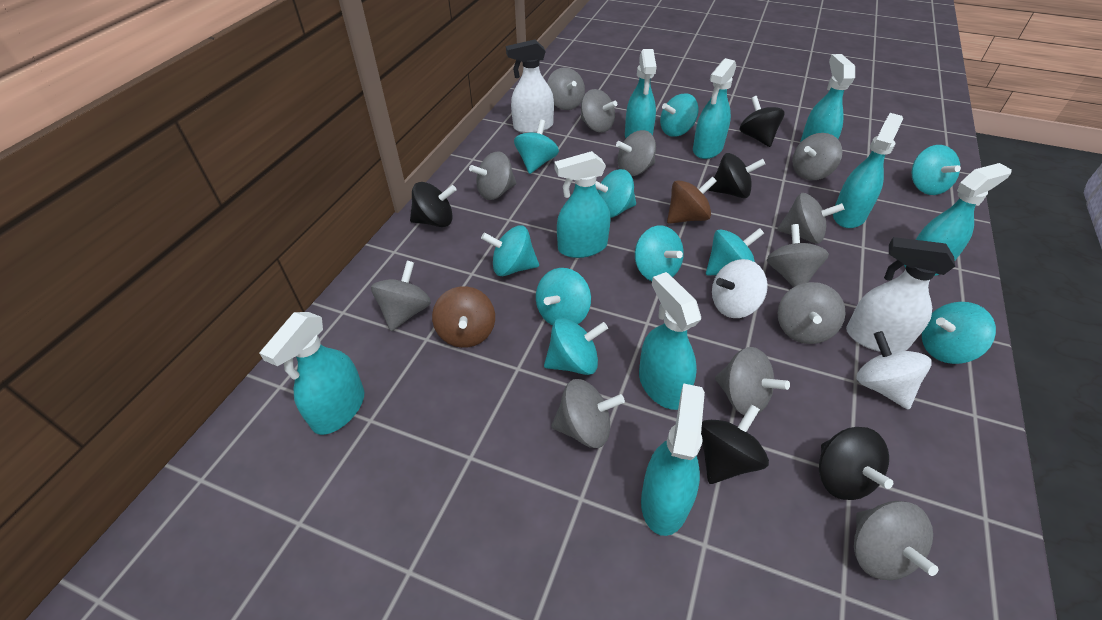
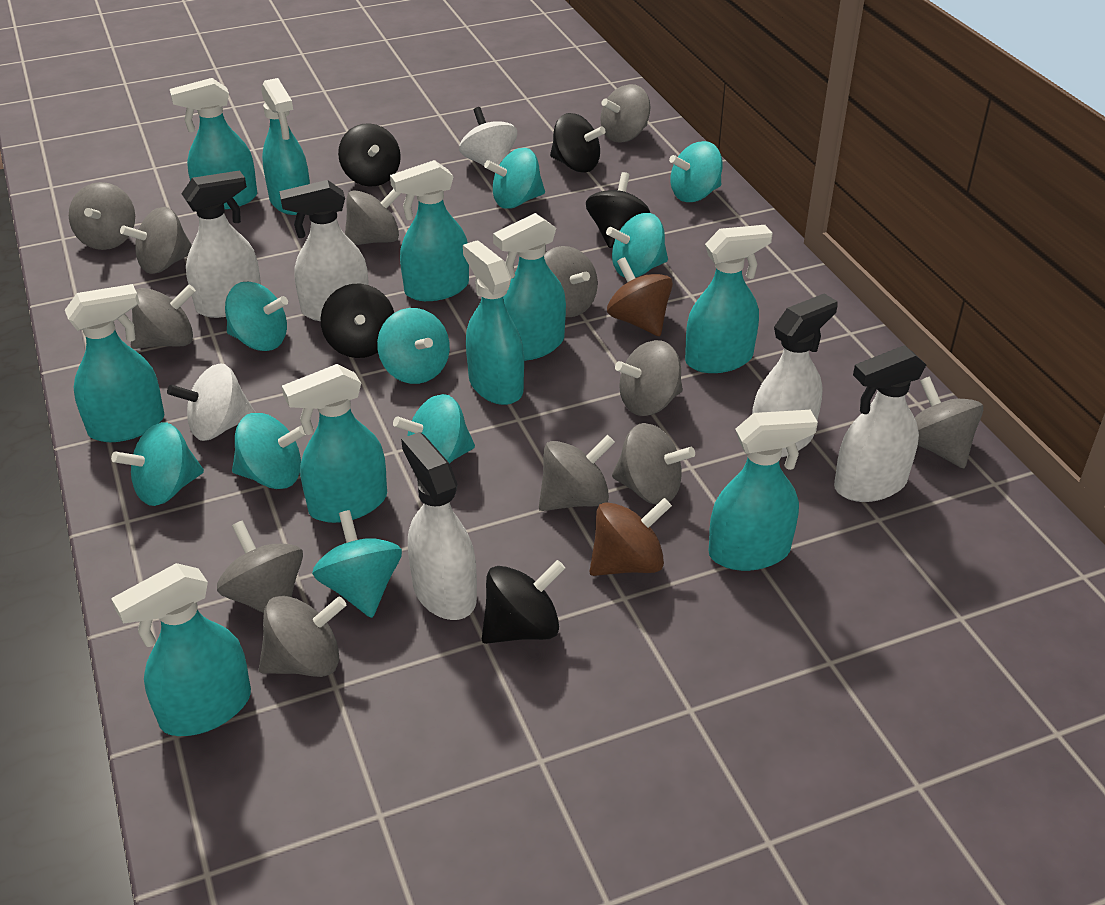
turquoise spinning top: [481,225,539,276] [514,120,559,174] [536,268,591,326] [544,318,608,375] [595,169,636,218] [635,226,684,281] [660,93,699,137] [706,228,764,276] [912,145,961,195] [922,302,996,364] = 10 -> [111,422,204,506] [225,282,288,351] [232,413,306,489] [312,510,402,618] [377,308,450,384] [393,394,475,463] [484,148,545,209] [606,213,668,278] [669,141,723,202] = 9
turquoise spray bottle: [259,312,364,435] [554,151,611,258] [625,49,657,139] [639,272,701,410] [641,383,705,536] [693,58,736,159] [800,54,855,143] [833,113,903,228] [904,163,1012,276] = 9 -> [65,284,165,442] [111,563,251,736] [170,78,257,209] [261,78,310,215] [282,364,387,523] [390,160,469,301] [463,240,524,405] [493,213,566,361] [685,225,773,373] [709,410,818,571] = 10
white spray bottle: [506,39,554,133] [846,237,955,352] = 2 -> [181,170,261,318] [279,180,369,321] [401,432,477,620] [752,293,838,457] [834,345,926,502] = 5

